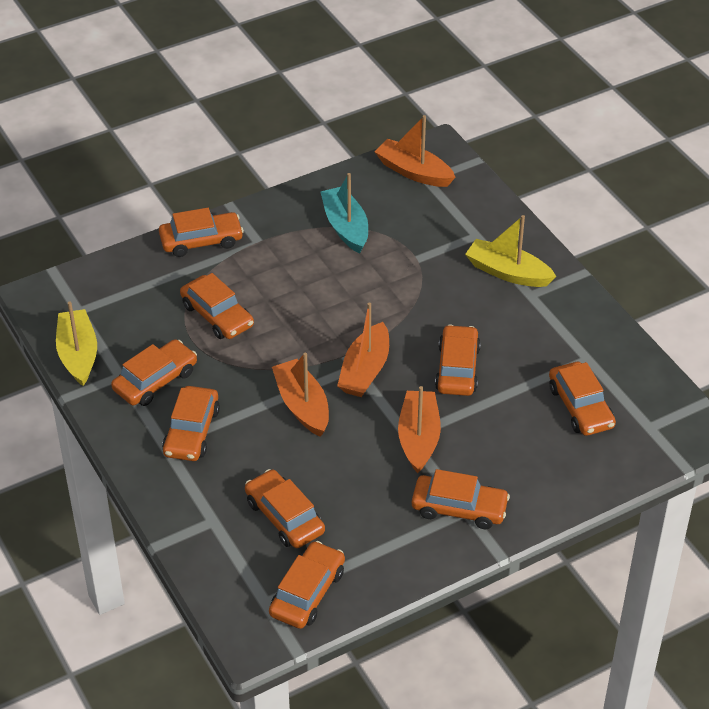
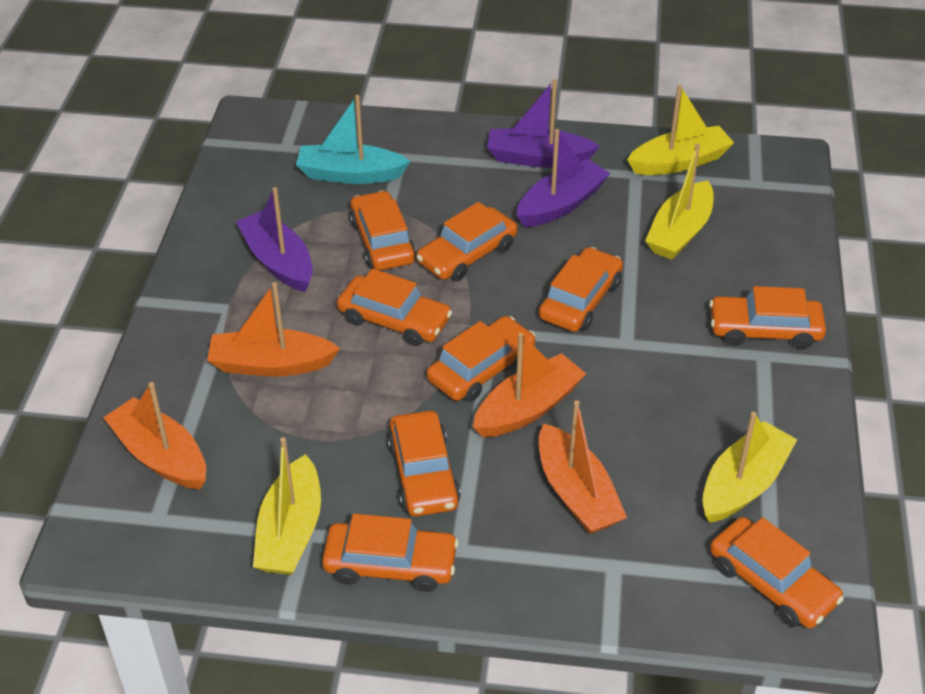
purple boat: none = 0 -> [236,187,313,292] [487,79,600,168] [517,129,610,227] = 3
yellow boat: [56,302,97,386] [465,215,557,287] = 2 -> [253,437,321,575] [627,85,734,175] [645,144,714,260] [702,412,797,523] = 4

